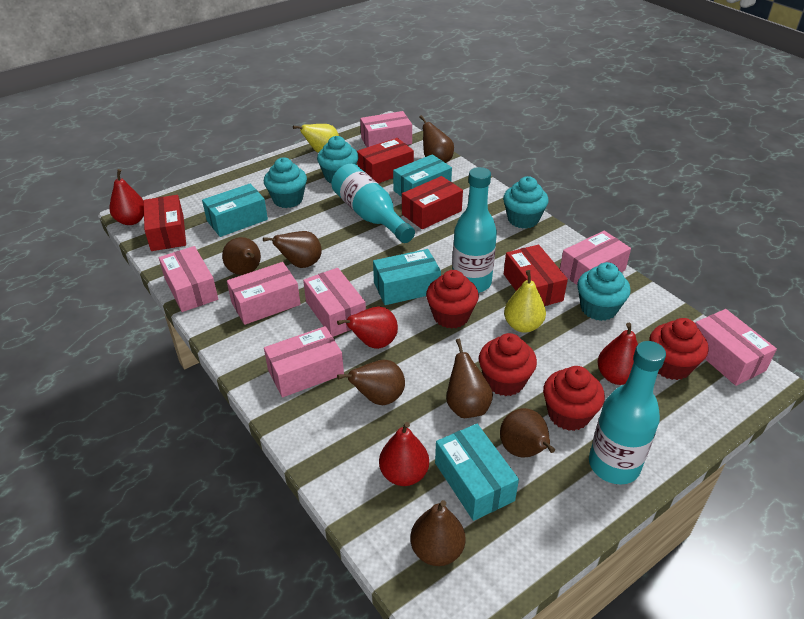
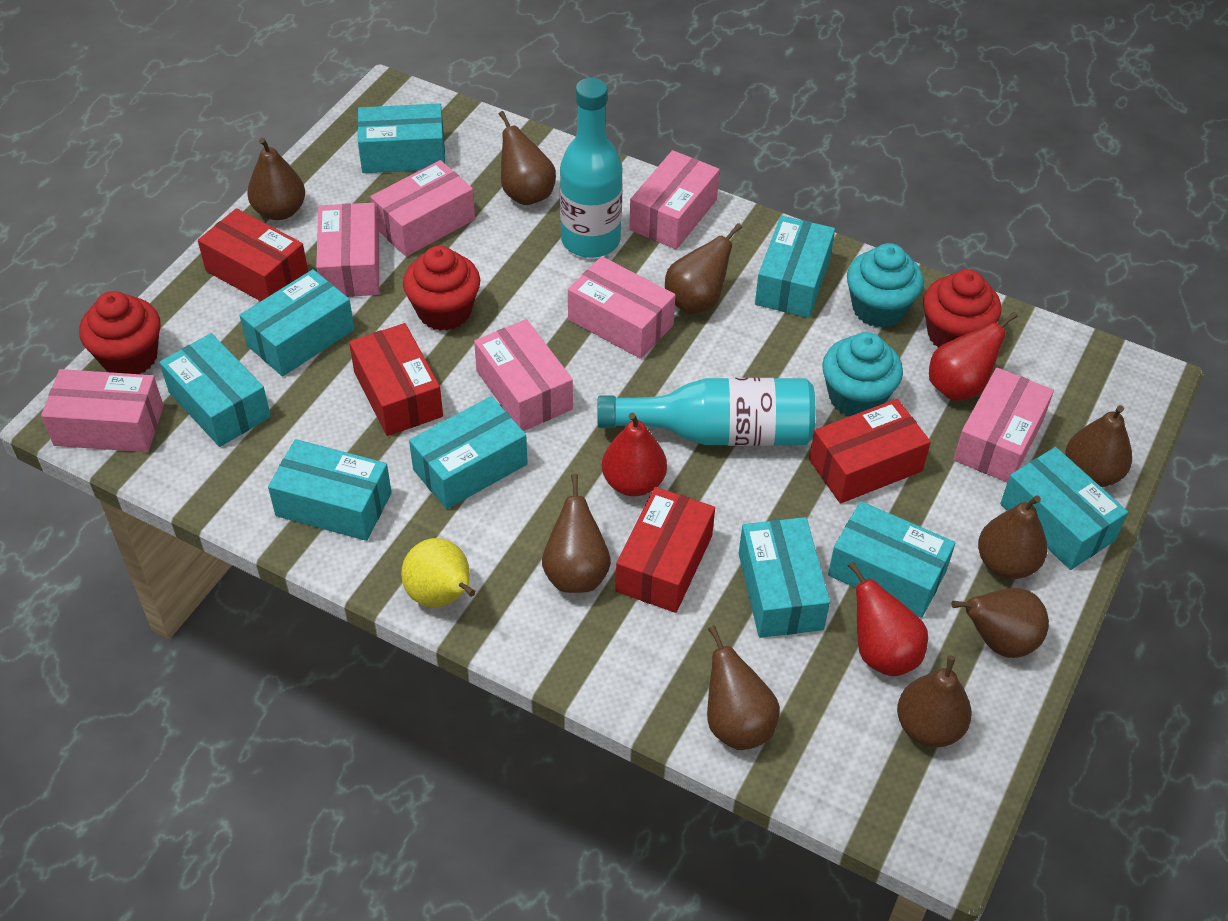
brown pear: [222,237,261,275] [263,231,322,268] [337,360,405,405] [410,500,465,566] [419,115,454,163] [446,339,493,418] [500,408,555,458] = 7 -> [247,138,305,220] [499,111,556,205] [542,474,611,593] [665,223,742,314] [707,625,780,750] [897,656,972,747] [951,588,1049,658] [978,495,1048,579] [1065,405,1132,487] = 9
red cupcake: [426,270,479,329] [479,333,537,396] [543,366,605,431] [649,318,709,380] = 4 -> [79,291,161,374] [403,246,480,331] [923,269,1001,347] = 3
red pear: [109,169,144,225] [337,306,398,349] [379,422,429,486] [597,323,638,385] = 4 -> [602,412,667,496] [848,562,928,676] [929,312,1018,401] = 3
turquoise bottle: [331,164,415,243] [452,167,497,293] [589,341,666,484] = 3 -> [560,78,623,258] [597,378,815,446] = 2
turquoise box: [202,184,268,237] [373,249,441,305] [393,154,452,197] [435,424,519,521] = 4 -> [159,333,271,447] [240,269,354,376] [268,439,392,541] [358,103,445,173] [409,396,528,509] [739,517,830,638] [755,216,835,318] [828,501,955,618] [1000,447,1128,570] = 9
turquoise cupcake: [264,157,307,208] [317,136,358,183] [503,176,548,229] [577,262,631,321] = 4 -> [822,332,903,416] [847,243,924,328] = 2
yellow pear: [293,124,339,153] [504,270,546,333] = 2 -> [401,538,476,607] = 1

